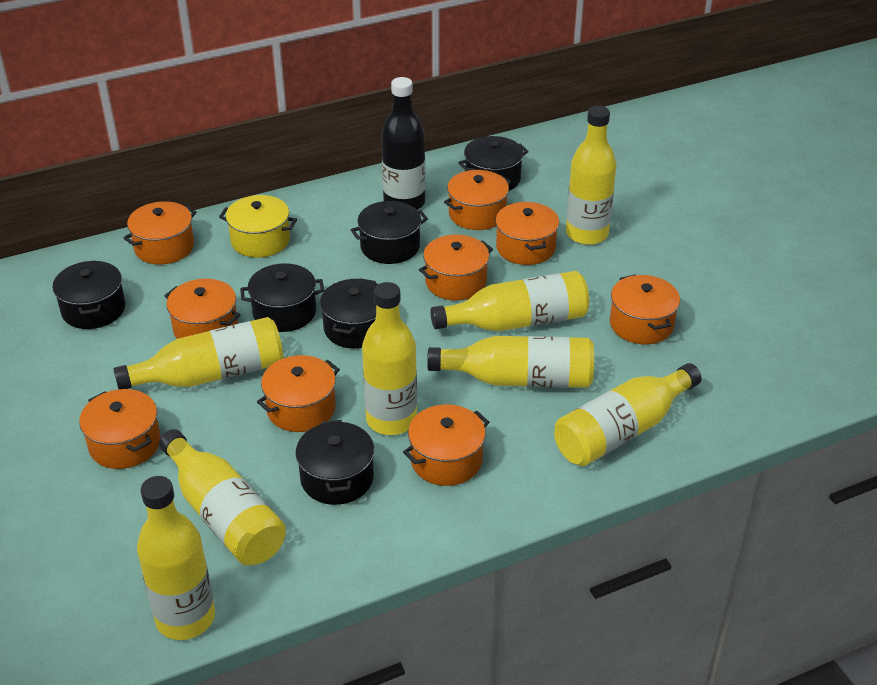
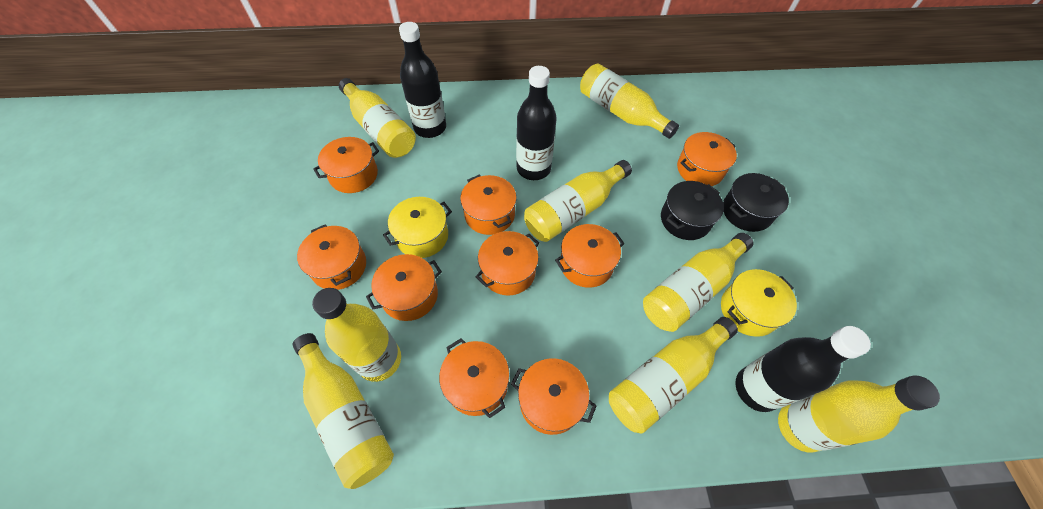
black bottle: [381,77,426,210] = 1 -> [399,22,446,138] [516,66,557,180] [735,326,871,412] = 3
black pot: [53,260,125,329] [240,263,324,332] [296,420,374,505] [320,278,378,349] [351,201,428,264] [458,136,529,191] = 6 -> [661,181,724,240] [723,173,789,232] = 2
yellow pot: [219,195,297,258] = 1 -> [383,197,452,258] [721,269,797,337] = 2

